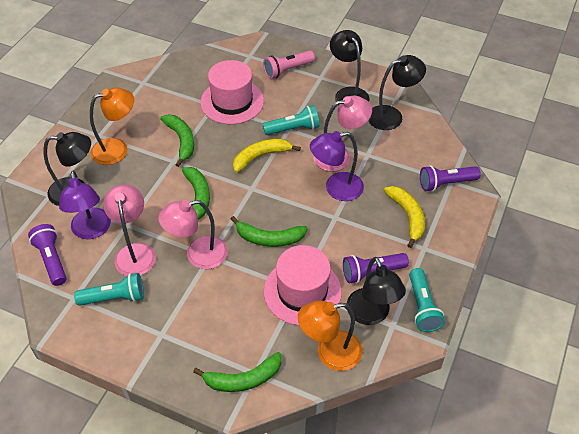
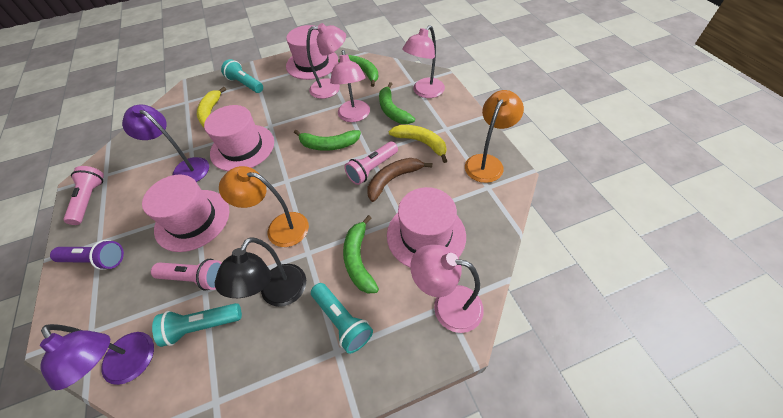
black lamp: [43,132,91,206] [330,30,370,102] [347,257,406,325] [368,55,426,130] = 4 -> [215,237,306,307] = 1
brown banana: none = 0 -> [367,158,432,202] = 1
pink flashlight: [263,51,315,79] = 1 -> [63,166,104,225] [151,259,222,291] [344,141,398,185] = 3
pink hat: [200,60,264,124] [264,245,342,326] = 2 -> [142,175,229,252] [204,105,274,171] [286,25,338,80] [387,187,466,268] = 4
pink lamp: [103,184,156,276] [158,200,228,269] [313,96,372,172] = 3 -> [307,23,346,99] [330,50,370,122] [402,25,445,98] [410,245,484,333] = 4
purple flashlight: [28,224,67,286] [343,253,409,284] [420,165,481,192] = 3 -> [50,240,124,270] = 1

